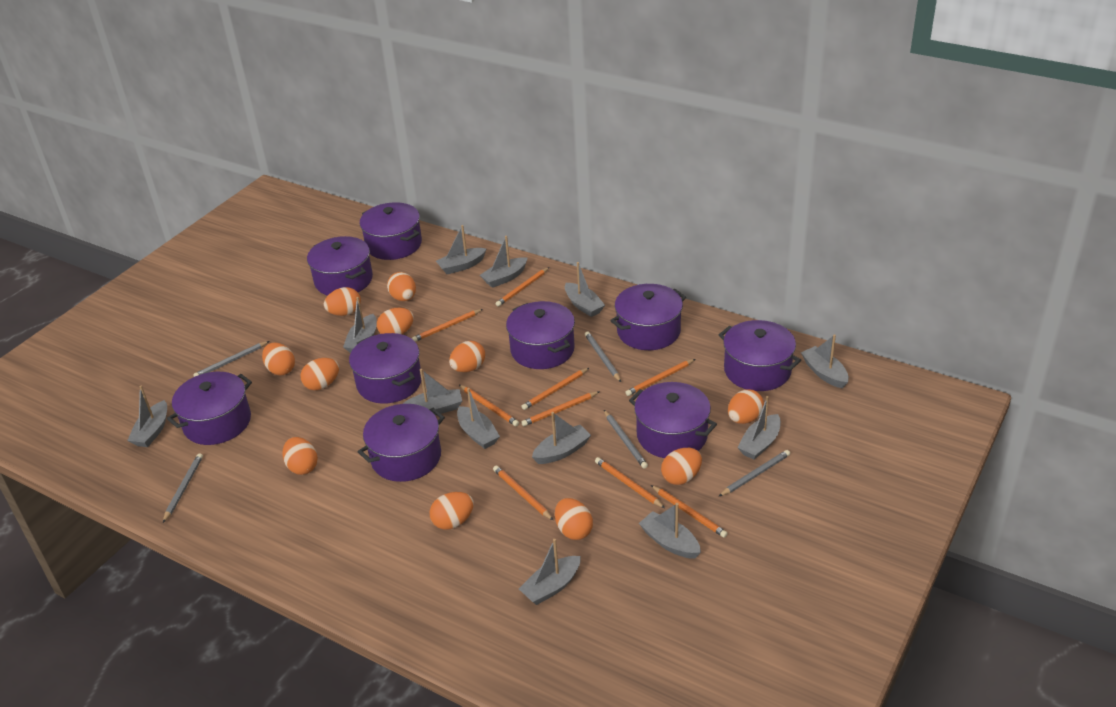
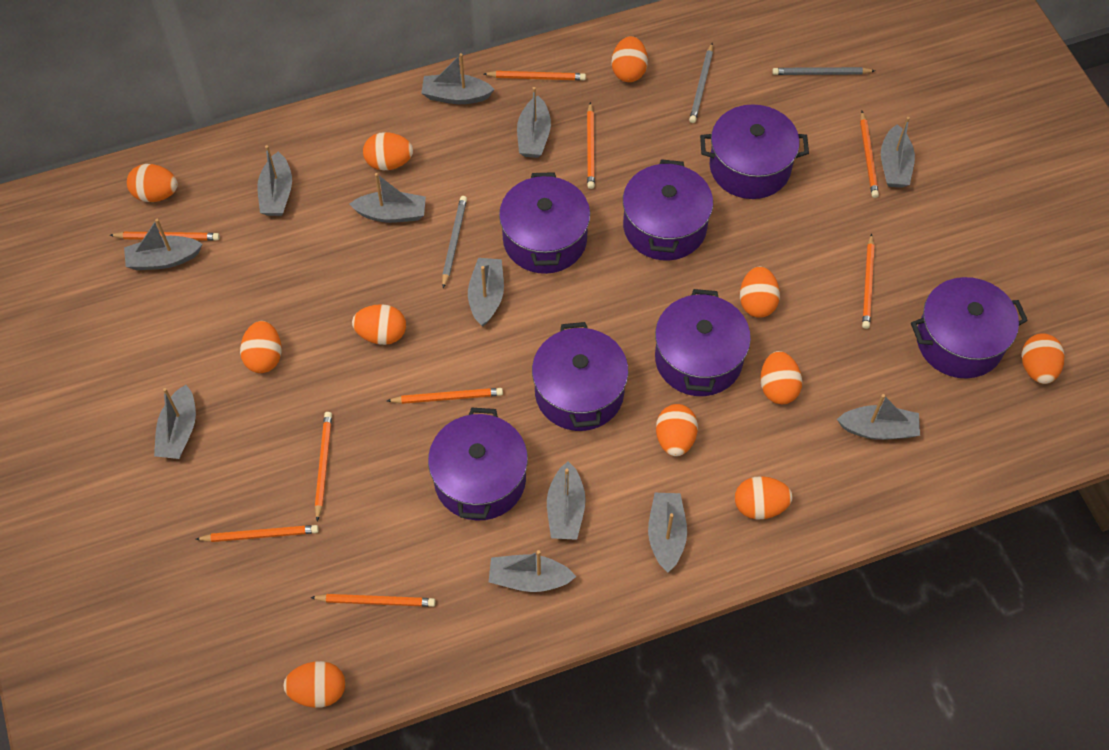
grey pencil: [163,453,203,523] [193,341,269,377] [585,332,621,382] [604,410,648,469] [718,450,790,497] = 5 -> [442,196,467,288] [689,43,713,123] [772,67,875,75] = 3
purple pot: [167,372,252,445] [307,236,373,296] [349,333,421,404] [358,404,445,482] [360,202,422,260] [506,301,575,369] [610,284,686,350] [629,382,717,458] [719,320,801,391] = 9 -> [428,408,528,520] [499,172,590,274] [532,322,628,431] [623,159,713,260] [655,289,751,396] [700,104,809,199] [911,277,1028,379] = 7

